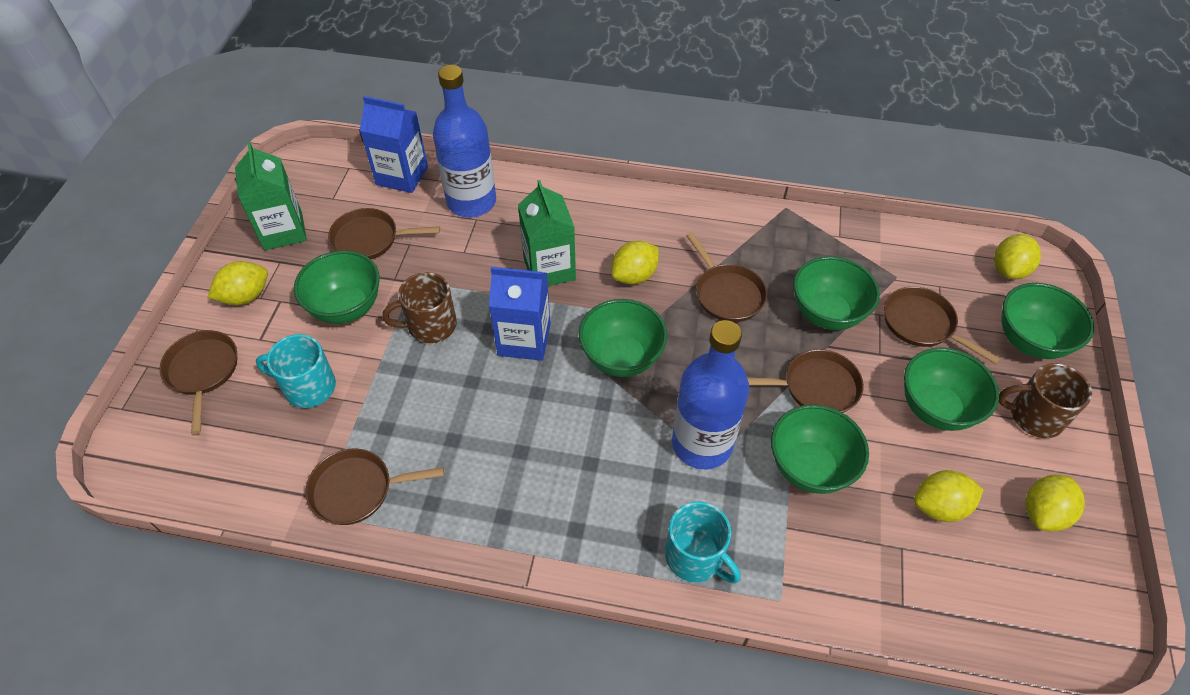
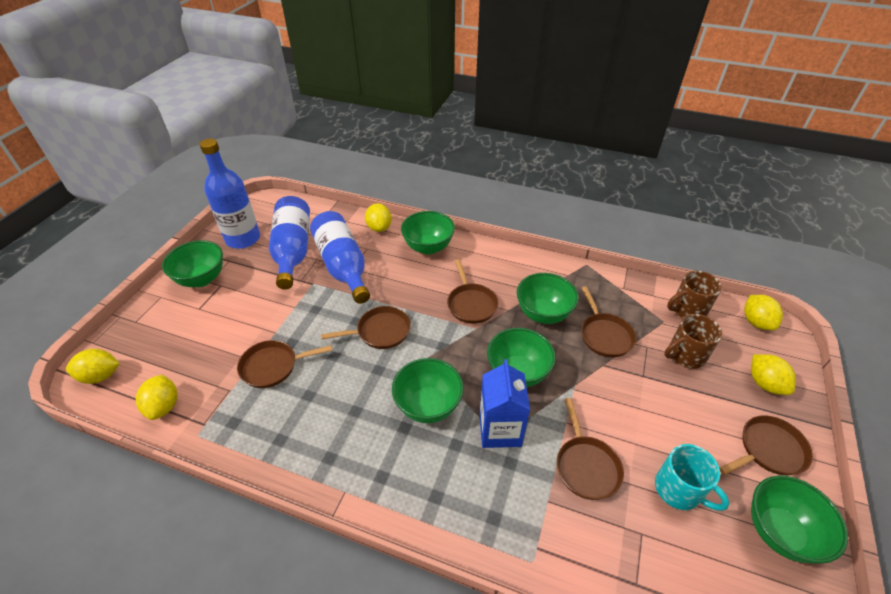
blue bottle: [433,65,496,217] [672,320,749,469] = 2 -> [200,138,260,249] [269,196,310,289] [310,211,370,304] = 3
blue carton: [360,96,428,193] [489,267,551,361] = 2 -> [479,359,530,448] = 1
green carton: [235,142,307,250] [518,180,576,286] = 2 -> none = 0
turquoise mug: [256,334,336,408] [665,502,741,583] = 2 -> [655,444,729,511] = 1

